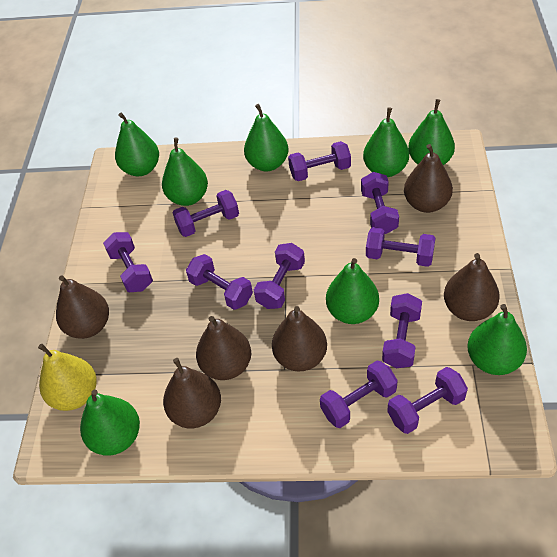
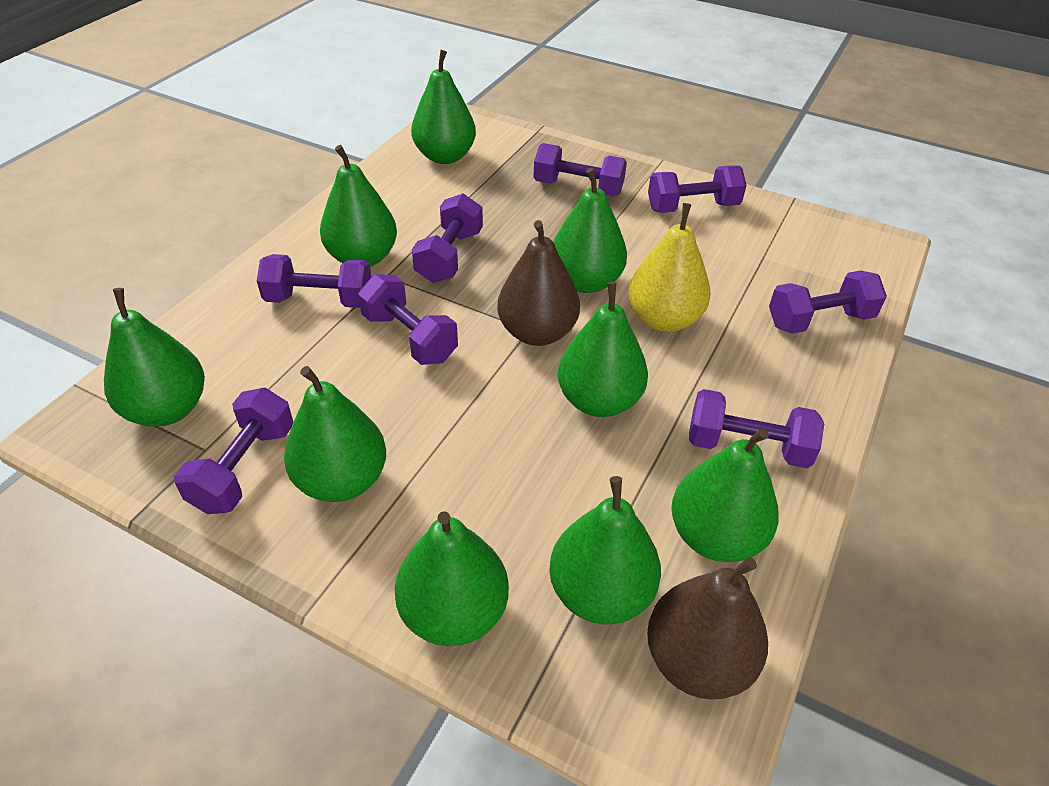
brown pear: [56,275,109,339] [163,358,221,428] [196,316,251,380] [272,306,327,371] [404,144,453,213] [444,253,500,321] = 6 -> [497,220,580,346] [647,557,768,700] = 2
green pear: [80,390,140,456] [115,113,159,176] [162,138,208,206] [244,104,288,171] [326,258,379,324] [363,107,409,177] [408,99,455,165] [467,304,527,375] = 8 -> [104,288,205,427] [284,366,386,502] [320,145,397,267] [395,511,509,646] [411,50,476,164] [549,476,661,624] [553,168,627,293] [558,281,648,417] [671,428,779,562] = 9
purple dumbbell: [103,232,153,292] [173,190,239,237] [186,254,253,310] [254,243,305,309] [288,141,351,181] [320,361,398,428] [361,172,399,234] [366,227,435,267] [382,293,422,368] [387,367,468,434] = 10 -> [174,388,293,514] [257,254,371,308] [358,274,458,365] [412,193,483,283] [534,143,627,196] [648,165,747,213] [689,389,824,468] [769,270,887,334] = 8

